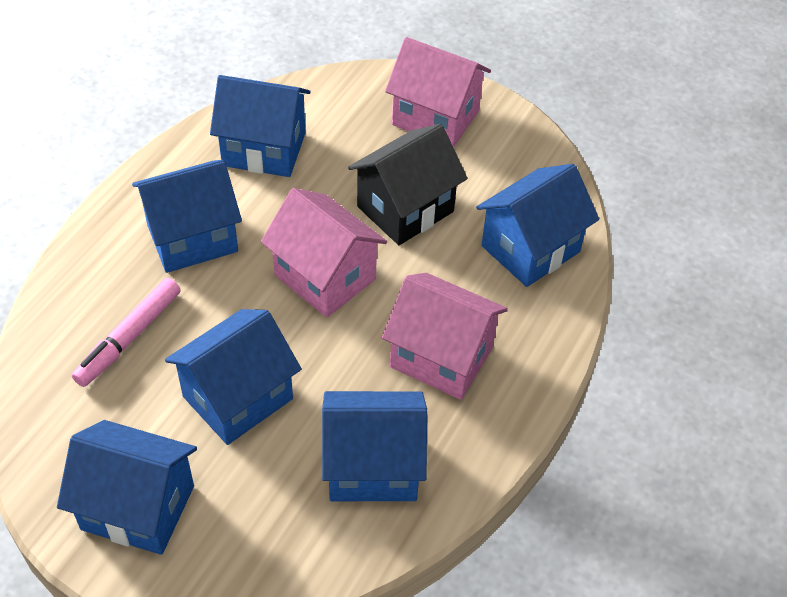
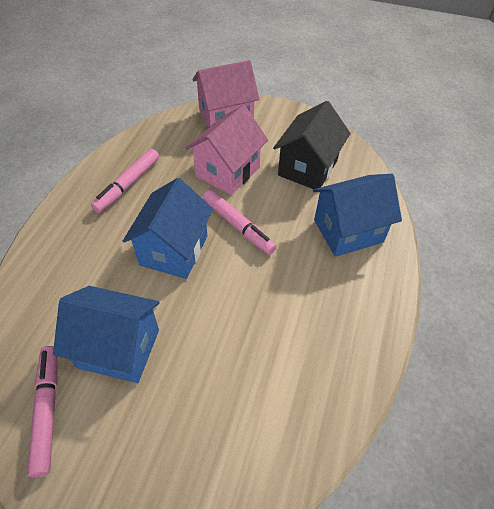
blue house: [57,420,197,555] [132,160,242,273] [165,309,302,445] [210,75,311,177] [322,391,427,501] [476,164,599,287] = 6 -> [53,286,160,383] [123,178,213,279] [313,174,402,257] = 3
pink house: [261,188,387,318] [382,273,508,400] [385,37,491,148] = 3 -> [186,105,268,195] [192,60,260,128] = 2
pink marker: [72,278,181,387] = 1 -> [27,346,58,477] [91,149,159,213] [203,189,277,255] = 3

